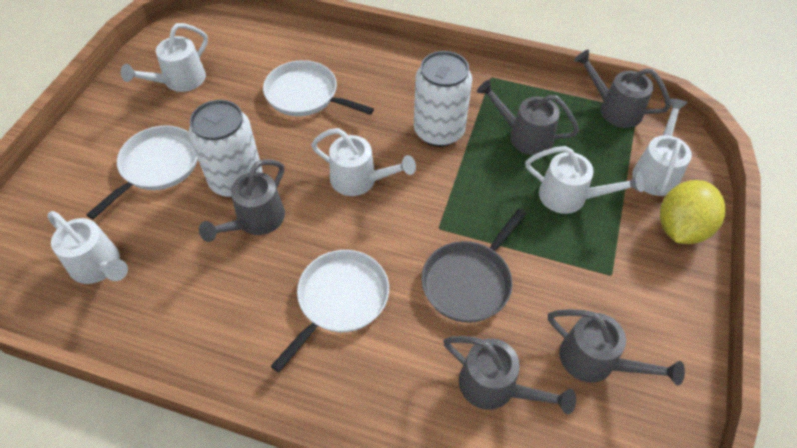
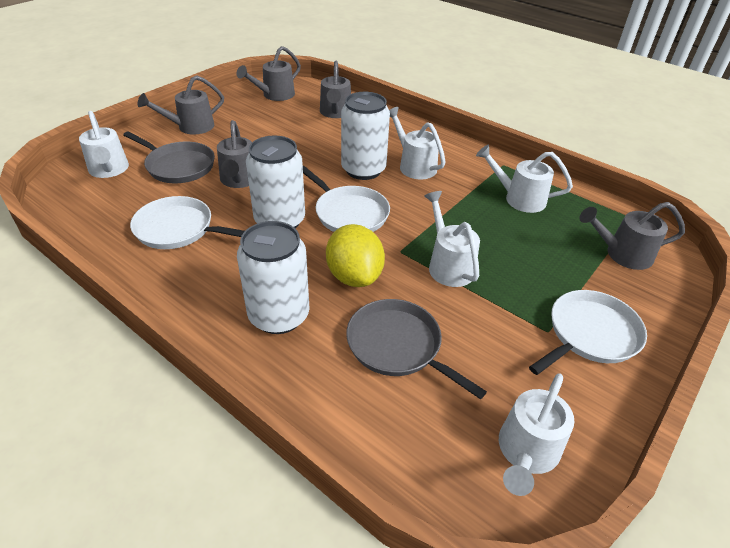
grey pan: [421,208,526,323] = 1 -> [123,131,215,183] [346,299,487,400] = 2
white can: [189,100,263,198] [414,51,472,147] = 2 -> [237,221,310,334] [246,135,305,228] [341,92,390,180] = 3

